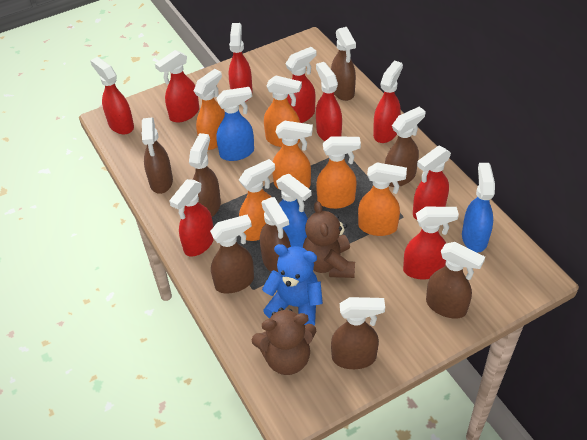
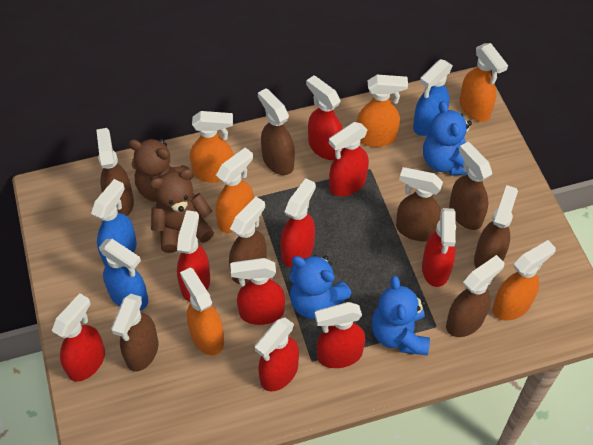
blue teddy bear: [262,244,323,325] = 1 -> [289,255,352,319] [372,275,430,355] [423,101,472,176] = 3

